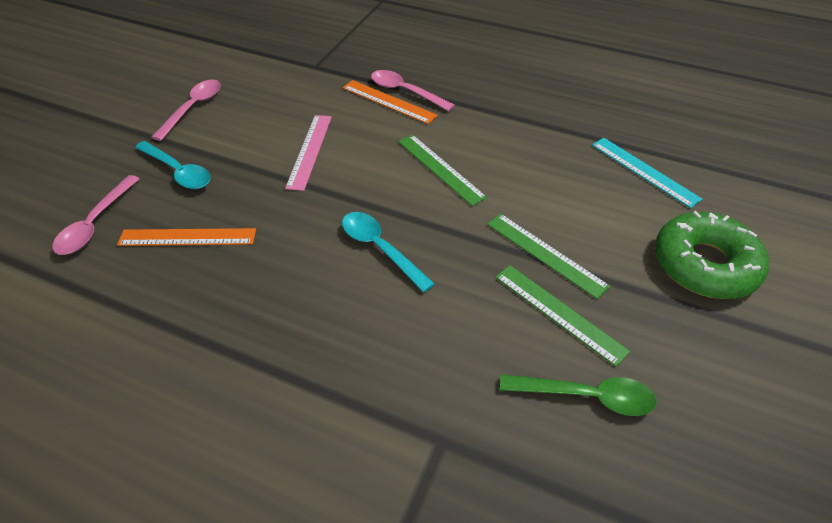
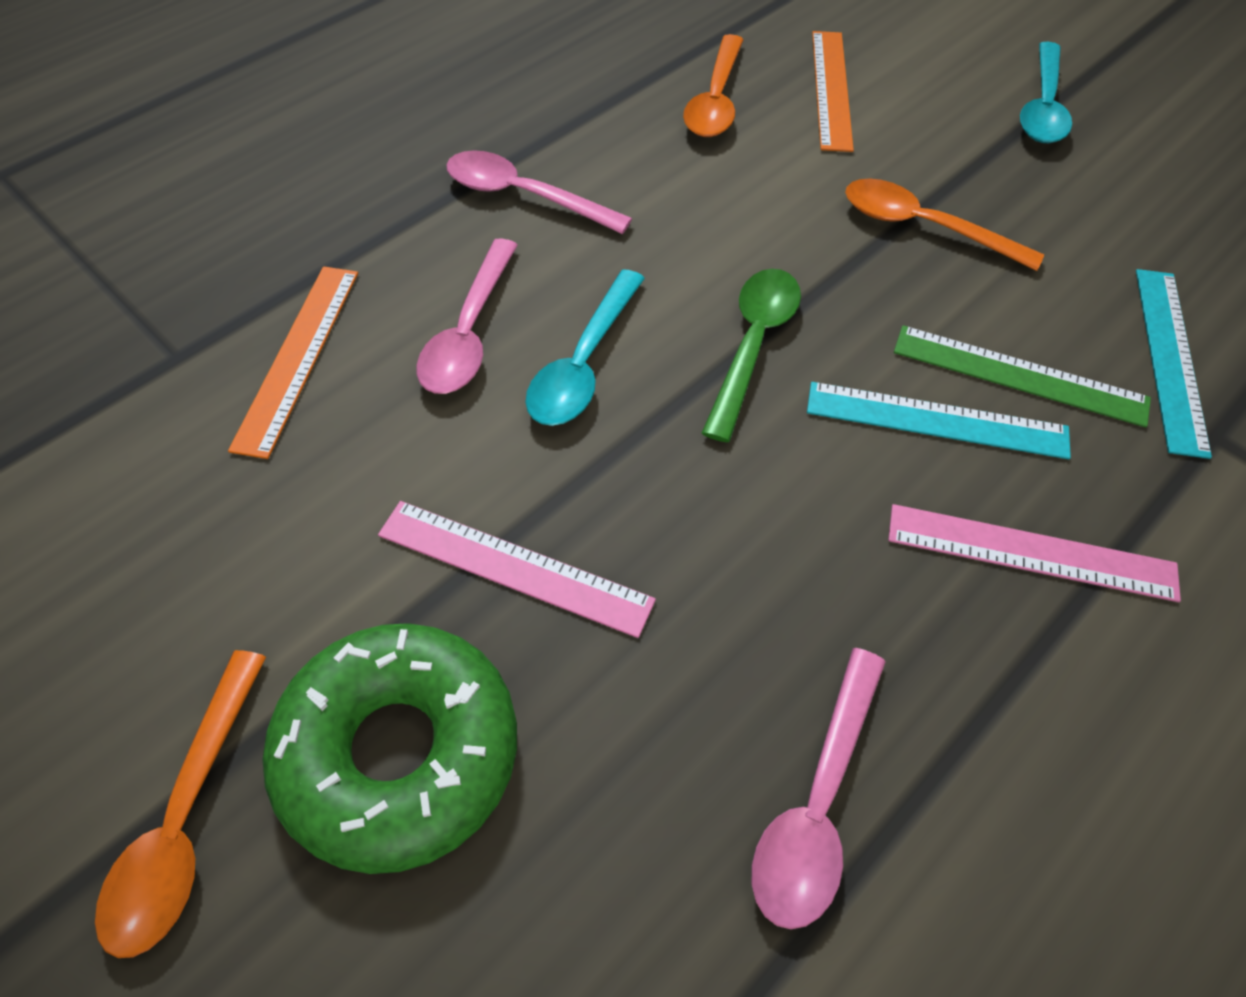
green ruler: [398,135,487,206] [487,214,611,299] [495,265,630,367] = 3 -> [894,325,1151,427] = 1
orange spoon: none = 0 -> [95,650,266,958] [683,34,743,137] [845,179,1044,271] = 3
pink ruler: [285,115,332,191] = 1 -> [378,501,656,638] [888,504,1181,602] = 2
turquoise ruler: [592,138,702,208] = 1 -> [807,382,1071,459] [1136,269,1212,459] = 2

